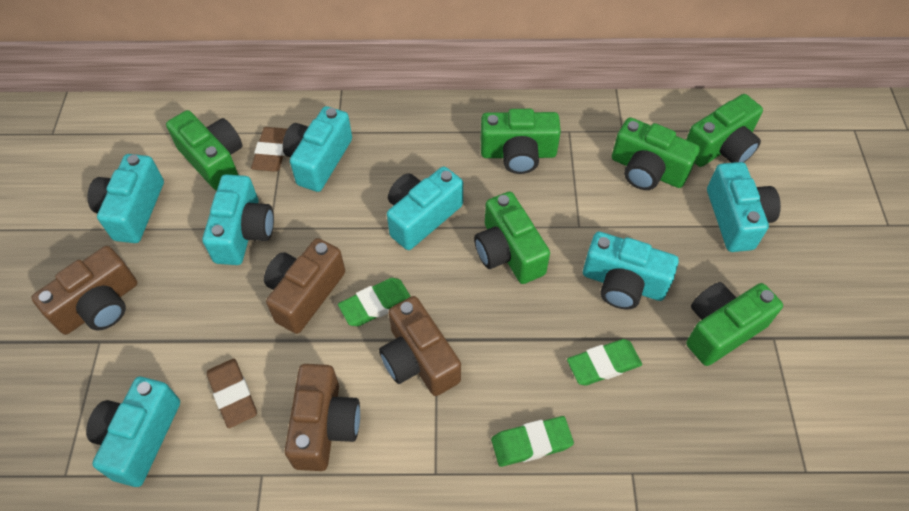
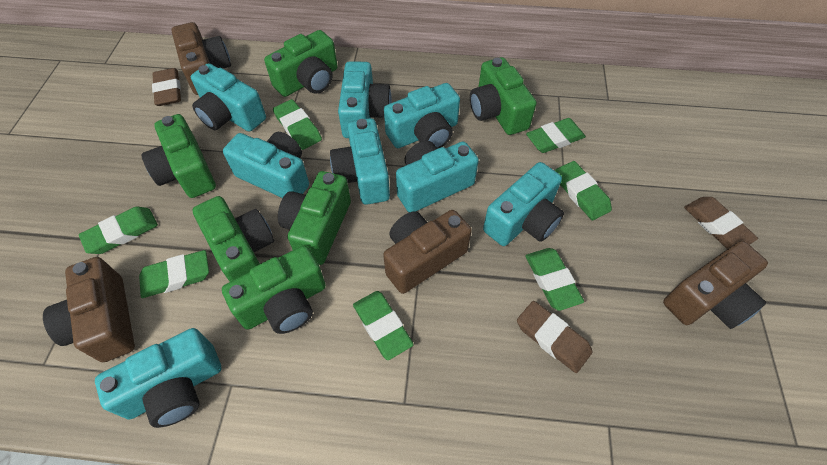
brown eraser: [207,359,257,428] [251,127,287,171] = 2 -> [152,68,181,106] [517,301,593,373] [684,197,758,249] = 3
green eraser: [338,278,411,326] [491,416,574,467] [567,339,642,386] = 3 -> [79,207,158,254] [139,250,209,298] [273,99,322,150] [353,291,414,360] [525,248,584,311] [526,118,586,153] [555,161,612,221] = 7
turquoise camera: [86,377,180,487] [87,154,164,243] [203,174,274,265] [283,106,352,192] [387,166,463,250] [583,232,679,309] [707,162,781,252] = 7 -> [95,328,221,428] [191,63,266,132] [223,132,309,198] [330,118,390,205] [338,61,392,138] [384,83,460,149] [396,141,479,212] [483,162,564,246] = 8

